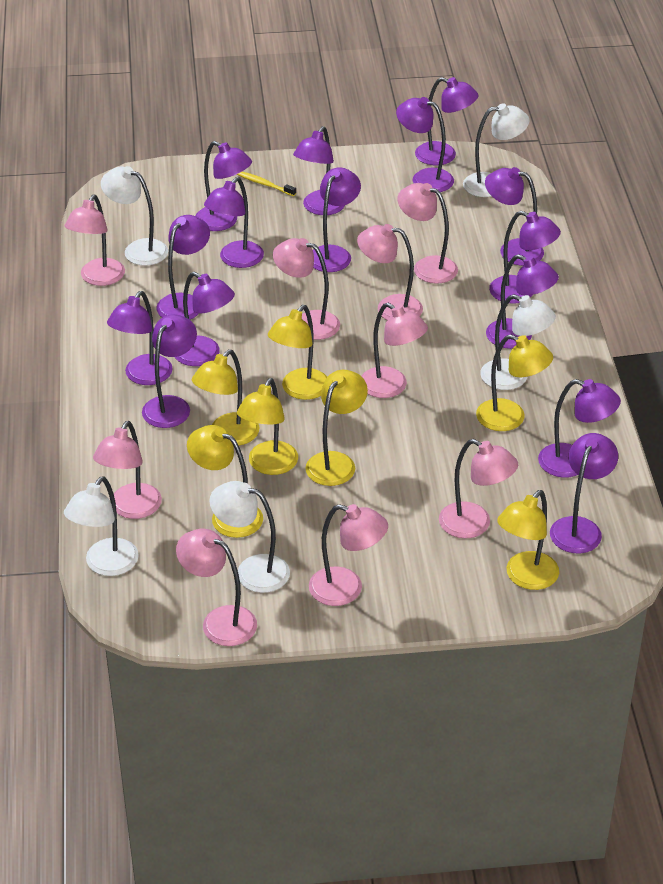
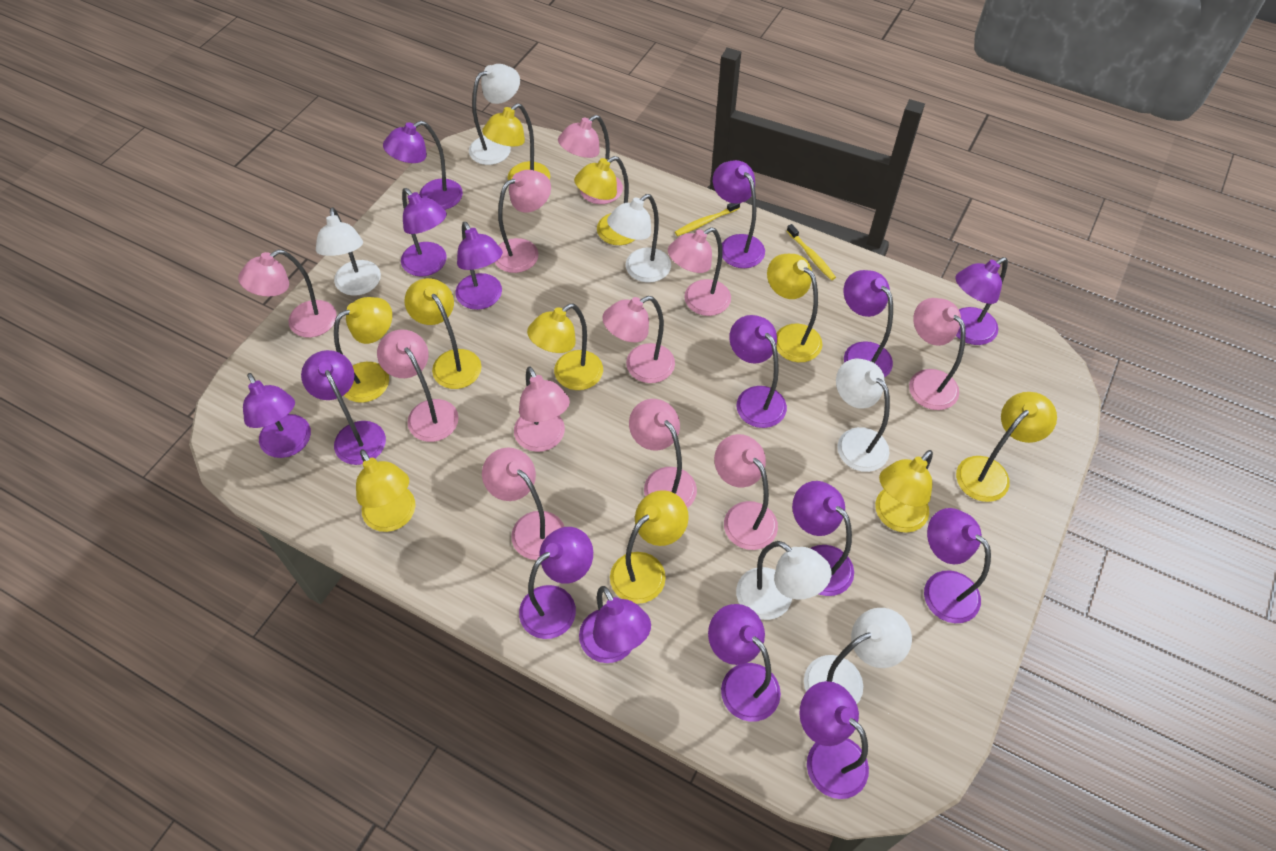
pink lamp: [65,194,125,286] [93,421,162,519] [176,529,257,646] [273,238,340,340] [309,504,388,606] [357,224,423,320] [361,303,428,398] [398,183,458,284] [439,439,518,538] = 9 -> [238,250,337,337] [377,329,459,442] [482,448,564,560] [495,170,551,273] [514,367,570,452] [558,115,623,204] [602,296,675,383] [629,399,697,508] [668,227,731,316] [714,434,778,550] [909,298,966,410] = 11
white lamp: [64,477,139,576] [101,166,168,266] [209,481,290,593] [463,103,529,197] [480,294,556,390] = 5 -> [316,207,381,296] [469,64,520,165] [607,194,671,283] [736,541,832,620] [804,608,912,704] [836,358,890,472] = 6
yellow lamp: [187,425,263,538] [192,350,259,445] [237,378,298,475] [268,305,327,400] [305,370,368,486] [476,334,553,431] [497,490,559,590] = 7 -> [334,297,392,403] [356,449,416,532] [405,278,482,389] [482,103,550,180] [527,304,603,390] [574,156,635,245] [610,490,689,604] [767,254,822,362] [875,450,933,533] [956,392,1057,502] = 10
yellow toothbrush: [236,172,296,196] = 1 -> [675,203,740,236] [787,224,836,280] = 2

